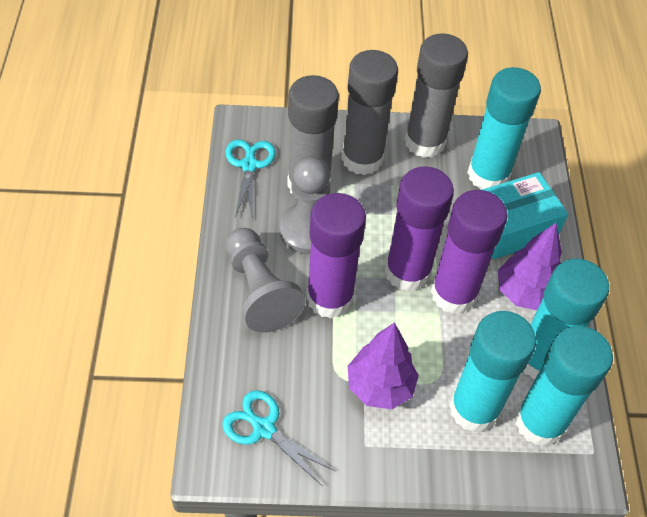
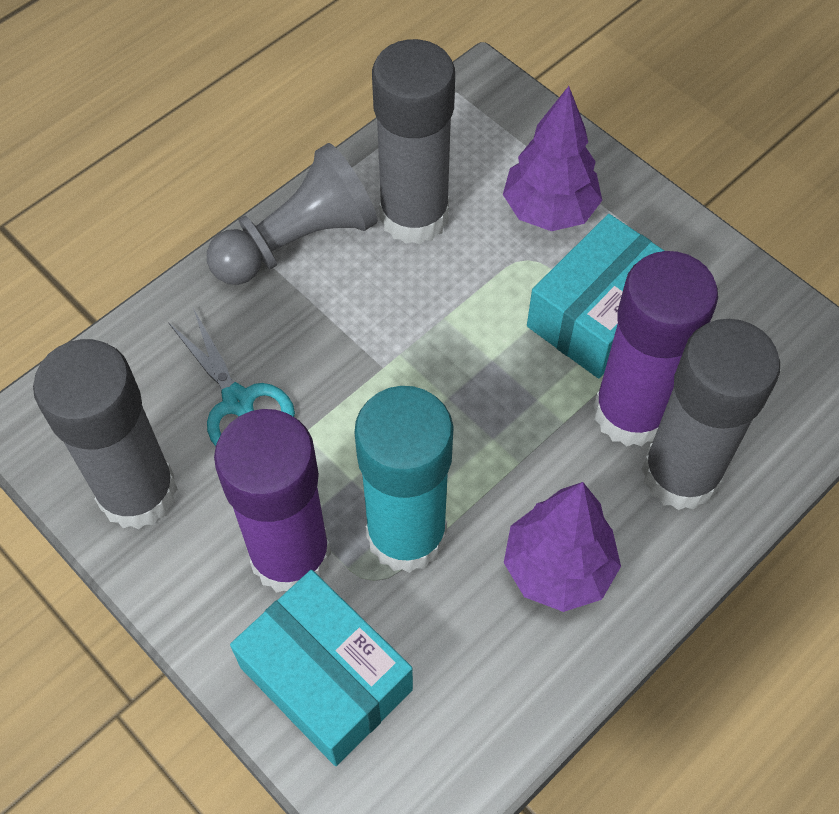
grey pawn: [226,228,306,333] [280,156,330,254] = 2 -> [207,143,378,285] = 1
purple glue stick: [306,193,366,319] [385,166,454,292] [431,190,508,314] = 3 -> [214,409,331,593] [593,251,718,446] = 2
turquoise box: [482,172,568,259] = 1 -> [230,570,413,766] [527,214,664,379] = 2
turquoise glue stick: [449,311,536,433] [467,67,541,190] [515,326,613,447] [524,259,609,379] = 4 -> [355,386,454,573] = 1
turquoise scissors: [222,390,335,486] [226,139,275,220] = 2 -> [168,308,295,446] = 1

